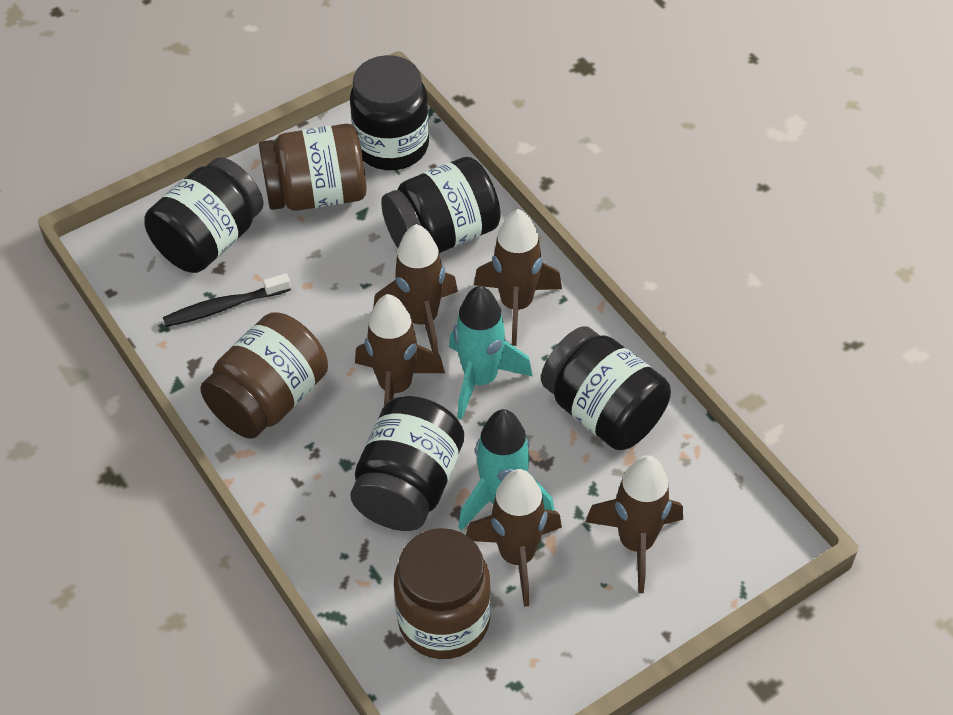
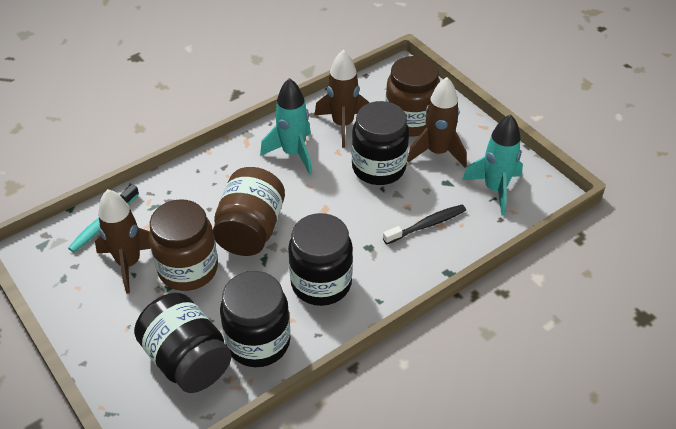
black jar: [144,157,264,273] [350,55,429,170] [350,396,464,531] [381,157,501,253] [541,326,671,450] = 5 -> [134,293,232,393] [220,271,291,367] [288,213,353,306] [352,101,409,185] = 4
brown rocket: [355,294,445,406] [373,224,458,354] [466,469,562,607] [474,209,562,346] [586,455,683,593] = 5 -> [95,189,151,294] [315,50,369,148] [407,77,467,168] = 3
turquoise toothbrush: none = 0 -> [68,184,139,252] = 1

